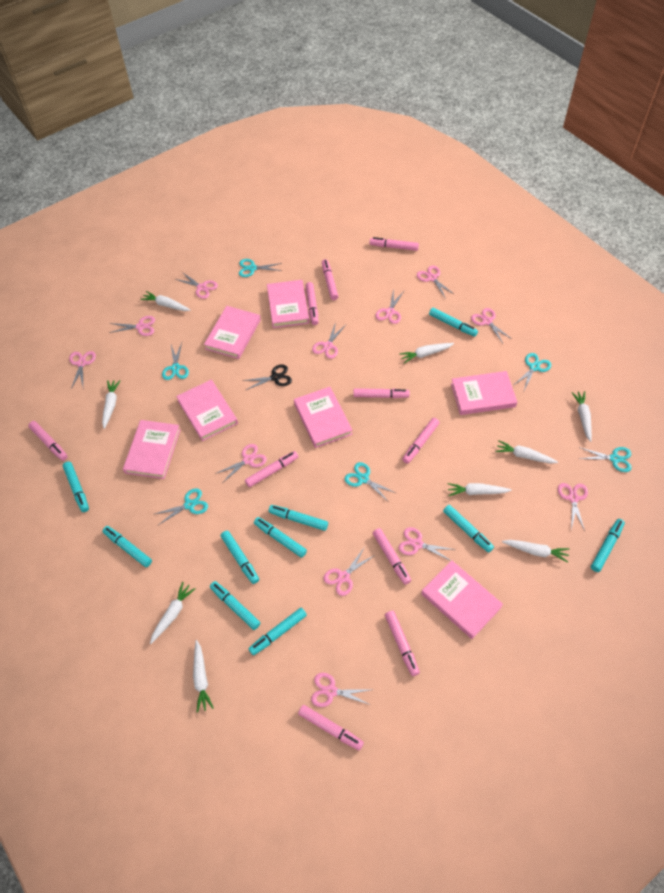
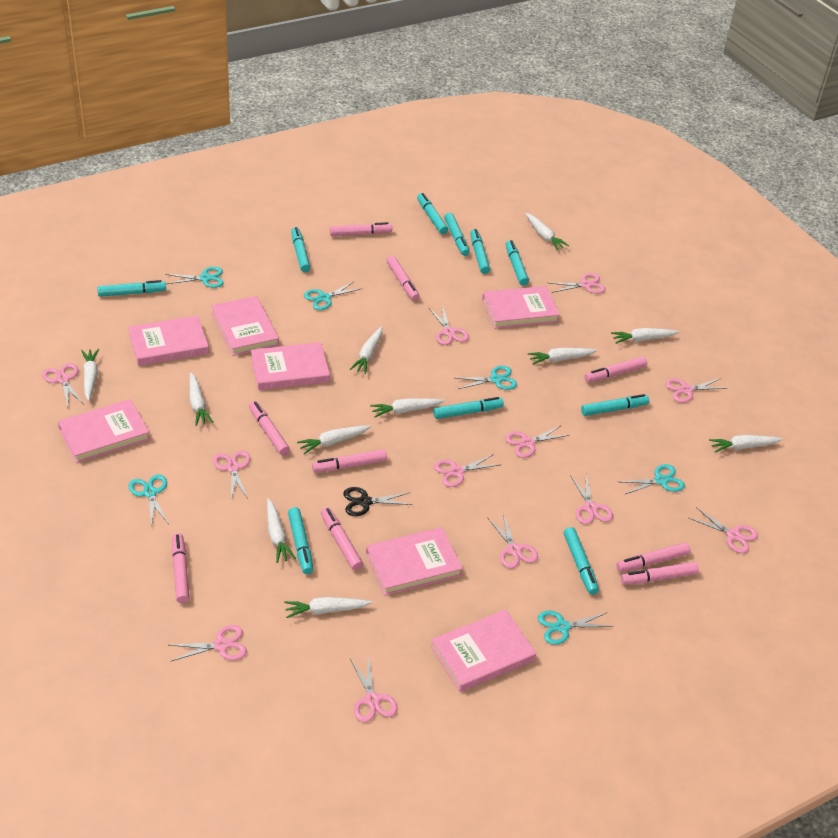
pink marker: [28,421,68,461] [245,451,298,487] [298,705,364,750] [305,282,319,325] [322,259,339,300] [353,388,410,398] [369,237,419,251] [373,528,411,585] [385,611,420,676] [402,418,440,464] = 10 -> [172,533,190,603] [249,401,290,455] [312,449,387,473] [321,507,363,571] [330,222,392,236] [386,256,420,301] [585,357,647,383] [616,542,690,572] [621,562,699,585] = 9
white carrot: [102,380,121,429] [140,291,191,311] [150,582,196,644] [193,640,214,713] [399,343,454,364] [448,483,512,496] [496,440,558,464] [502,540,570,562] [571,391,592,442] = 9 -> [81,349,99,401] [189,373,214,426] [267,499,296,563] [284,597,373,618] [297,425,371,454] [350,327,382,374] [370,398,445,417] [525,213,569,250] [528,348,597,365] [611,328,679,344] [709,435,783,452] = 11

